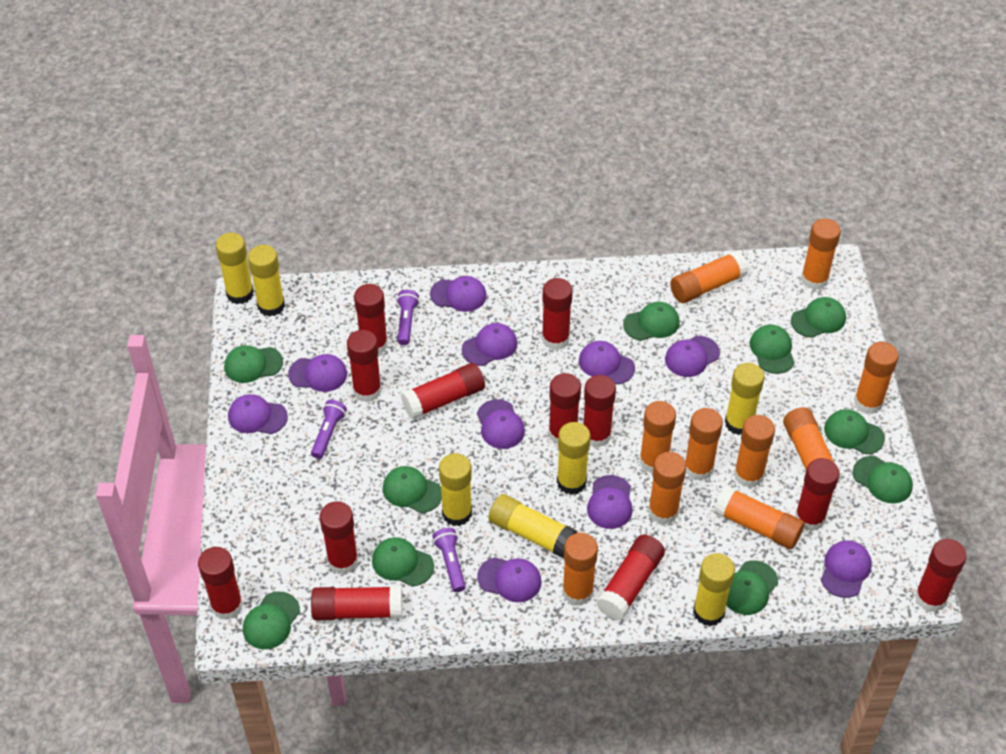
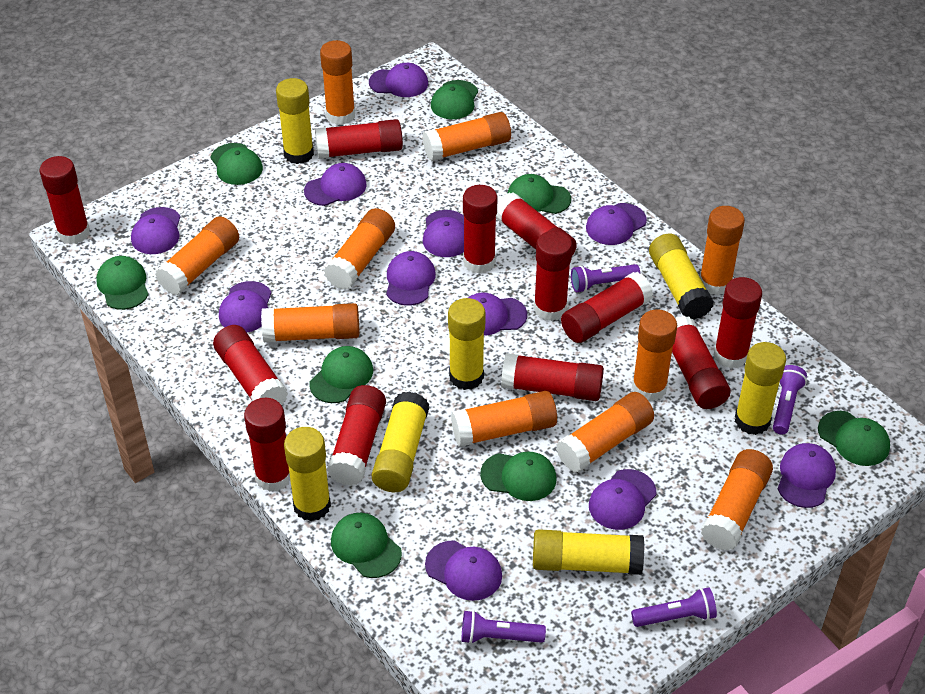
green cap: [224,345,283,383] [243,592,300,649] [372,537,434,586] [383,466,442,513] [623,302,679,341] [726,560,778,615] [750,325,795,374] [791,297,846,338] [824,409,885,454] [853,456,913,503] = 10 -> [96,256,149,310] [210,143,263,185] [309,346,373,403] [331,513,402,578] [431,80,478,119] [480,452,556,501] [507,174,571,214] [818,411,890,466] = 8
purple cap: [228,394,288,434] [288,354,347,392] [430,276,487,312] [462,323,517,366] [477,399,525,449] [477,557,542,602] [579,341,635,384] [587,475,633,529] [665,336,720,377] [821,540,872,598] = 10 -> [131,207,180,254] [219,281,271,332] [304,163,367,206] [369,63,428,97] [386,251,436,306] [423,210,464,257] [425,540,502,601] [468,293,527,336] [586,203,647,245] [589,469,656,530] [778,443,836,508] = 11
purple flashlight: [311,400,347,459] [397,290,419,345] [433,528,466,592] = 3 -> [461,610,546,644] [571,264,640,293] [631,587,717,627] [773,365,807,435] = 4

